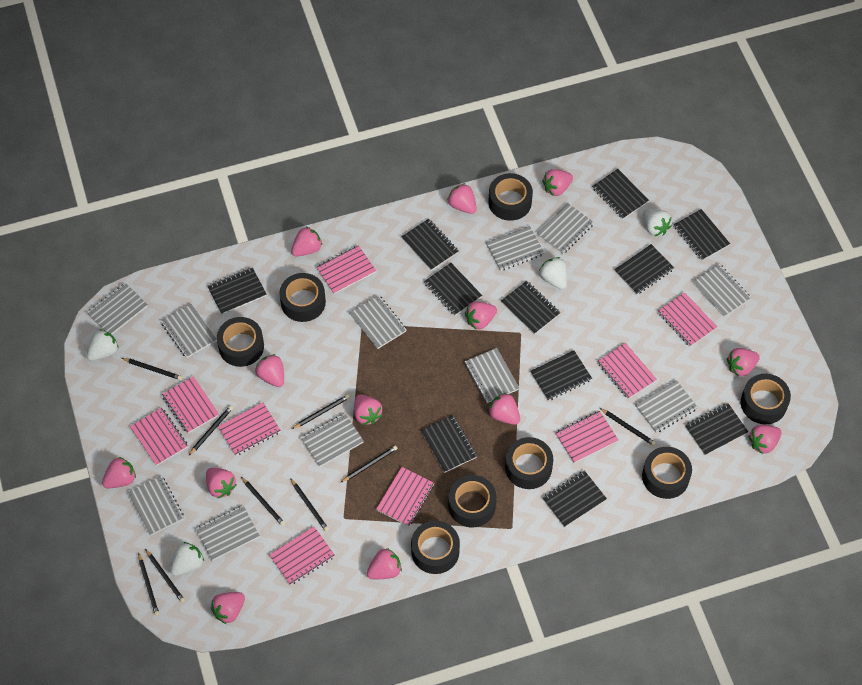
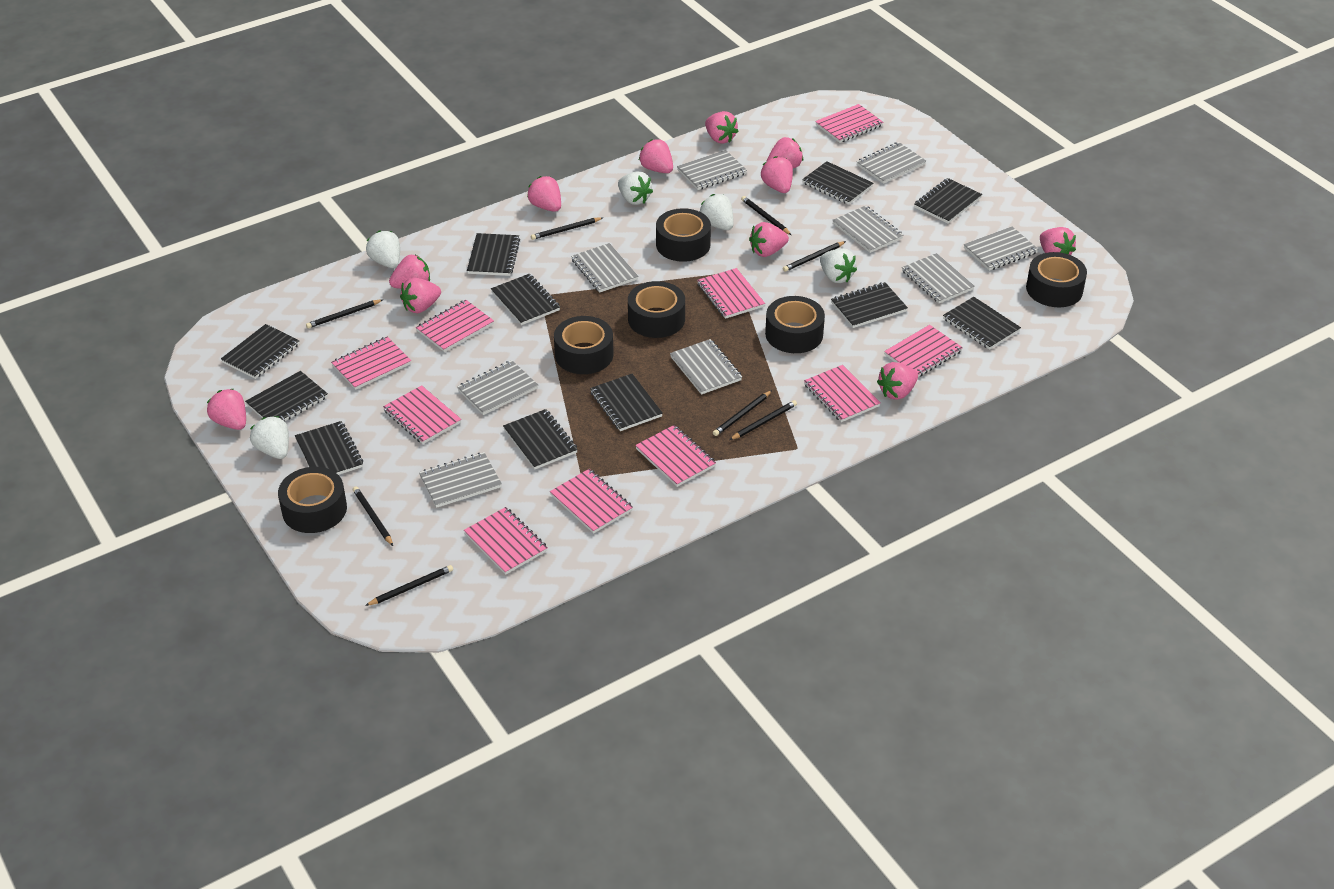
black pencil: [122,358,182,380] [138,553,159,616] [145,549,185,603] [189,406,233,455] [241,477,285,526] [290,478,329,531] [292,395,350,429] [340,445,398,483] [600,408,656,446] = 9 -> [306,300,382,328] [353,486,393,546] [365,565,453,606] [531,217,603,240] [713,390,772,436] [729,400,797,440] [741,196,791,235] [783,241,846,272] = 8
black tape: [217,317,264,367] [280,273,326,322] [411,521,460,574] [448,475,496,528] [488,173,533,221] [505,437,553,489] [642,447,692,499] [741,374,791,424] = 8 -> [278,467,347,533] [554,316,613,374] [628,281,685,338] [656,208,711,262] [765,296,825,353] [1026,252,1087,307] = 6
grey notebook: [87,283,148,334] [128,475,184,536] [161,304,217,358] [196,506,260,561] [301,413,364,467] [349,295,407,349] [465,348,519,403] [486,226,544,271] [537,203,594,254] [635,380,698,433] [692,264,751,317] = 11 -> [419,452,502,508] [457,360,538,415] [571,243,638,293] [670,339,742,395] [677,150,747,190] [833,206,903,253] [857,142,926,184] [902,253,975,303] [964,226,1039,271] = 9
pink notebook: [130,408,188,466] [162,376,219,433] [218,403,281,456] [270,526,335,585] [316,245,376,294] [376,467,434,526] [556,411,619,463] [597,343,657,399] [658,292,717,347] = 9 -> [331,336,411,390] [383,385,461,444] [416,300,494,352] [464,507,548,575] [550,469,633,534] [635,425,716,487] [697,268,765,319] [804,365,881,422] [815,104,884,143] [884,325,963,377] = 10
pink strawberry: [102,457,136,488] [206,468,237,499] [211,592,245,624] [255,354,284,387] [291,226,322,257] [354,394,382,425] [367,548,402,579] [447,183,477,214] [465,301,497,329] [488,393,520,425] [542,169,573,196] [727,348,760,377] [748,425,782,454] = 13 -> [207,389,246,430] [389,254,430,289] [400,278,441,313] [527,176,561,212] [639,139,673,173] [705,111,738,144] [749,222,789,257] [761,156,793,193] [766,137,803,168] [877,362,918,400] [1040,227,1076,255] = 11
white strawberry: [87,329,119,361] [170,542,204,576] [539,257,567,289] [643,209,672,236] = 4 -> [250,416,289,459] [366,231,400,268] [618,171,653,205] [700,194,733,230] [820,248,857,283] = 5

